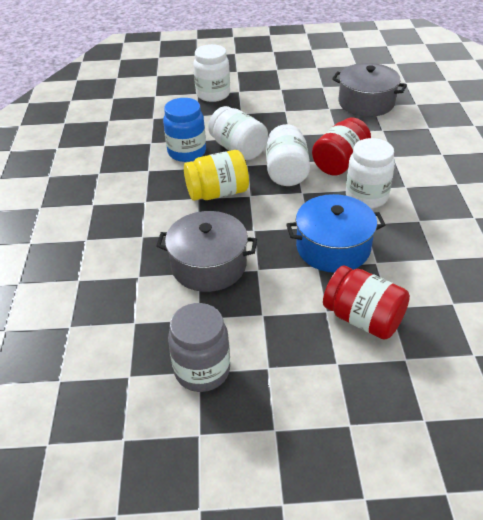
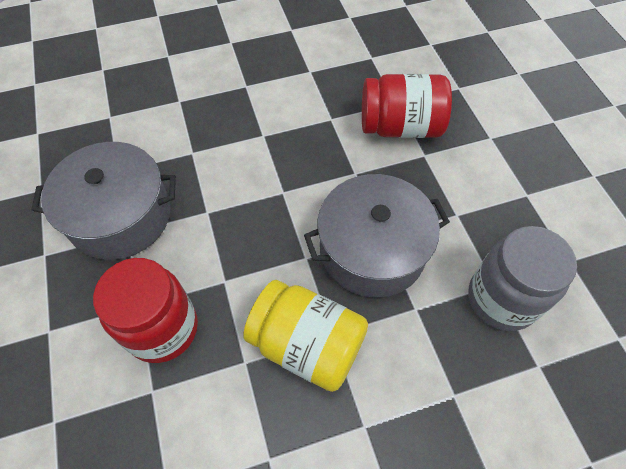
blue jar: [163,98,206,162] = 1 -> none = 0
blue pot: [286,194,386,273] = 1 -> none = 0
white jar: [193,44,230,102] [208,106,268,160] [266,124,310,186] [346,138,395,208] = 4 -> none = 0

